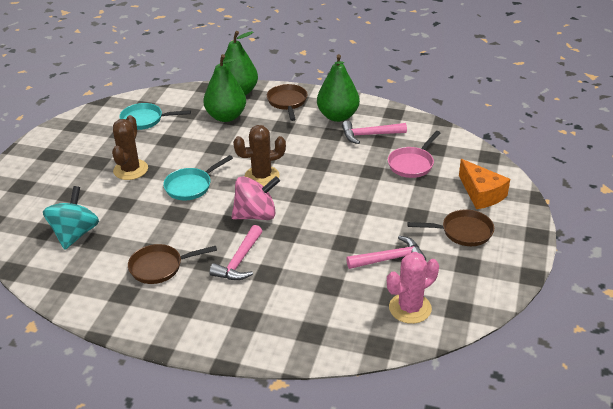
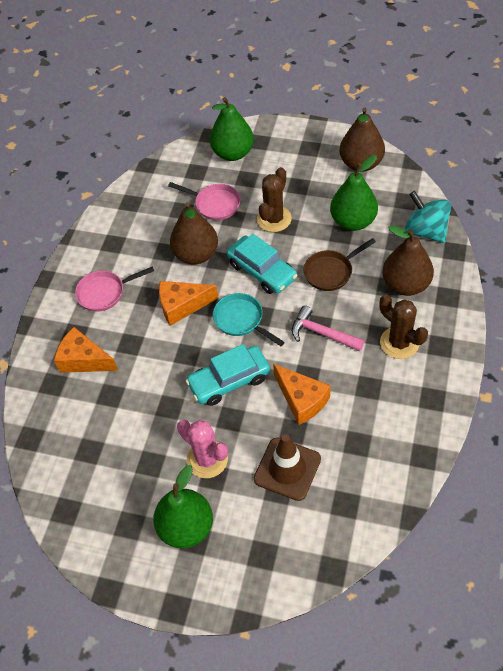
brown pan: [128,244,217,284] [267,84,307,121] [407,209,494,246] = 3 -> [304,238,376,291] = 1
brown pear: none = 0 -> [170,202,218,264] [340,107,385,172] [382,225,434,296] = 3
brown traffic cone: none = 0 -> [254,434,321,501] = 1
orange cheese: [459,159,510,209] = 1 -> [54,327,118,373] [159,281,218,326] [273,364,331,425] = 3
pink hammer: [209,225,262,280] [342,121,407,144] [346,236,426,269] = 3 -> [292,305,364,351] = 1
pink pan: [388,131,440,178] = 1 -> [75,266,154,312] [168,182,241,220] = 2
pink spinning top: [232,176,280,220] = 1 -> none = 0
turquoise car: none = 0 -> [186,344,270,406] [227,234,297,294] = 2
turquoise pan: [119,103,191,130] [163,155,233,200] = 2 -> [213,293,285,346] = 1

